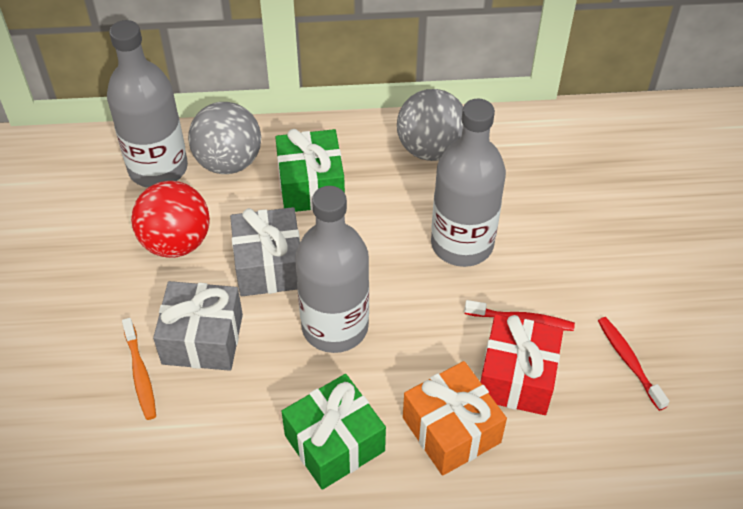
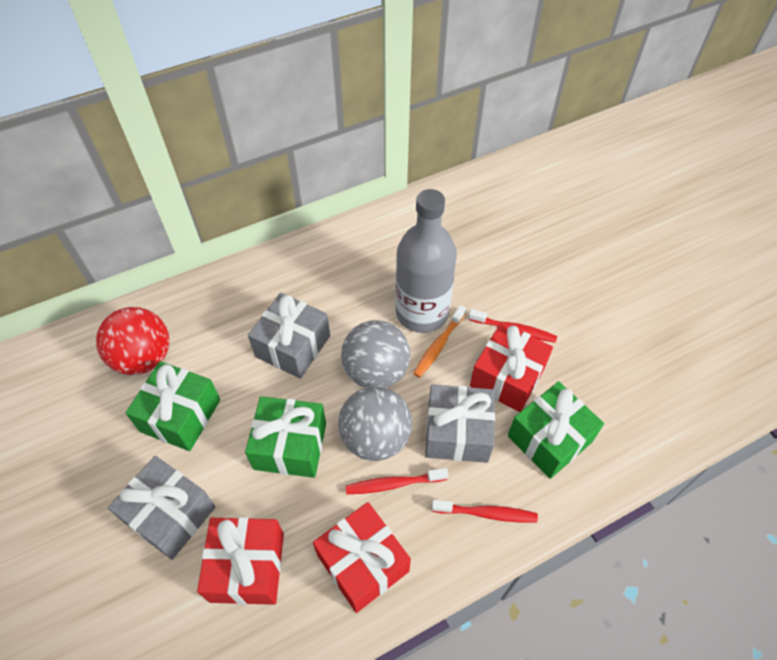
green gift: [275,129,345,212] [281,374,386,490] = 2 -> [125,361,220,451] [245,396,326,478] [508,381,604,479] = 3
grey bottle: [107,20,188,188] [295,186,369,353] [431,99,506,267] = 3 -> [395,189,457,333] = 1
grey gift: [153,281,243,371] [230,207,300,296] = 2 -> [108,456,216,560] [248,293,330,379] [425,385,495,463] = 3
orange gift: [403,361,507,476] = 1 -> none = 0
red gift: [481,314,563,415] = 1 -> [197,517,284,605] [313,502,411,613] [470,322,553,412] = 3
red toothbrush: [464,300,575,331] [598,317,670,411] = 2 -> [346,468,448,494] [432,500,538,523] [469,309,557,343] = 3

